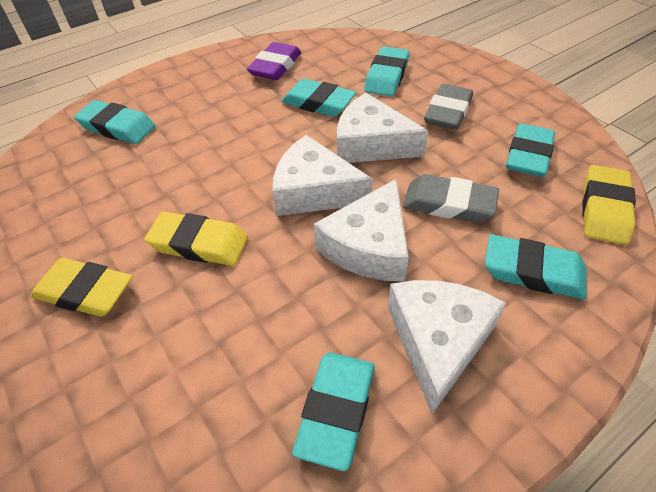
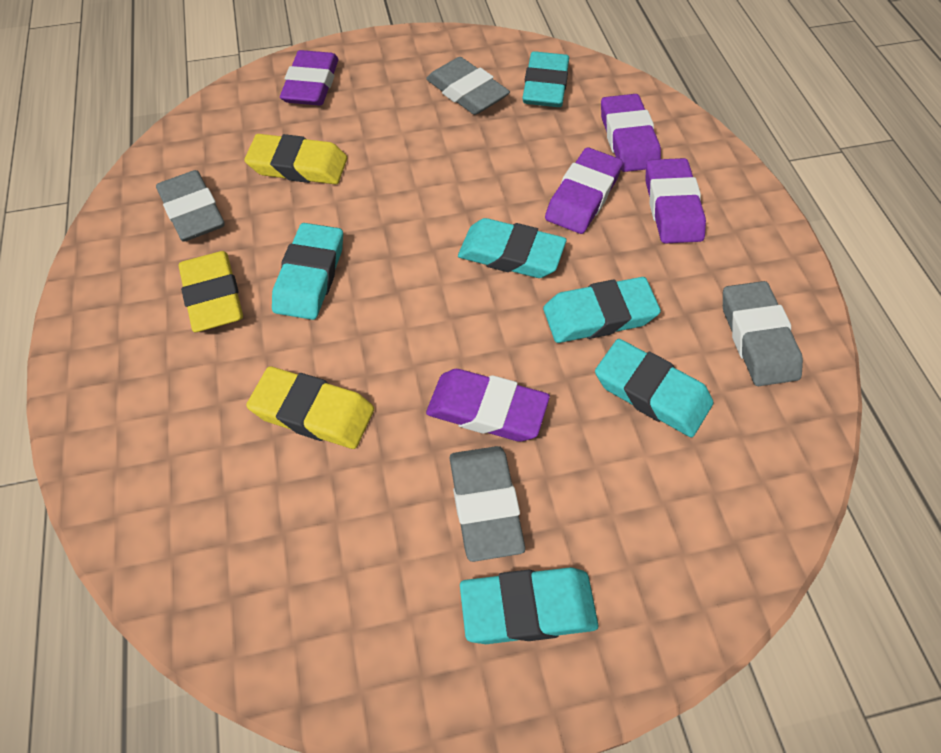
grey eraser: [403,174,499,223] [424,84,473,130] = 2 -> [156,170,225,242] [426,57,510,115] [450,446,525,562] [723,281,803,386] = 4
purple eraser: [247,42,301,80] = 1 -> [280,50,339,106] [426,369,550,441] [545,147,623,234] [601,94,661,172] [645,158,706,243] = 5
white cheese: [273,135,373,216] [314,179,409,282] [337,93,428,163] [388,280,506,414] = 4 -> none = 0

